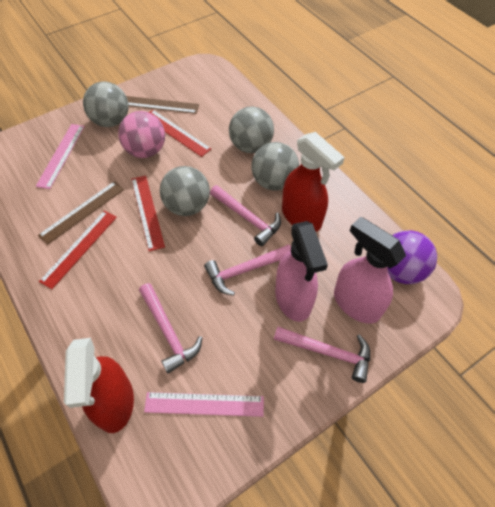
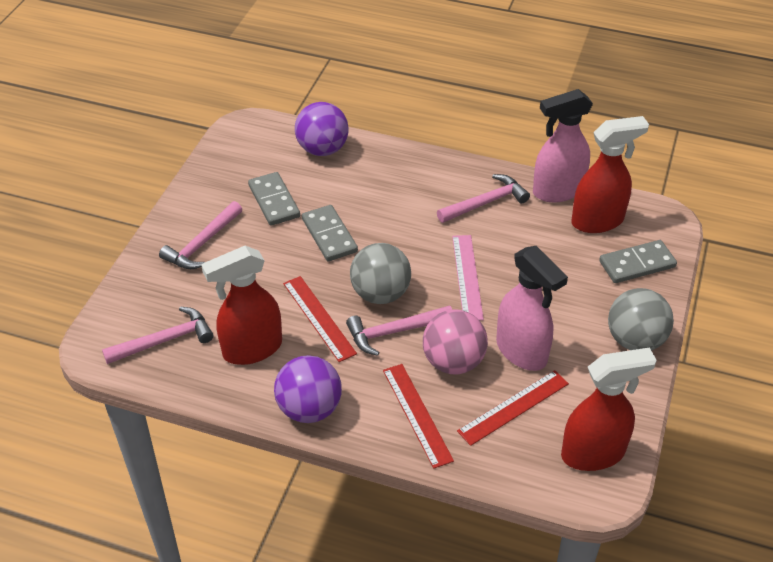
brown ruler: [38,181,124,245] [126,96,199,114] = 2 -> none = 0
grey ball: [83,81,129,127] [160,166,210,216] [229,106,274,153] [251,142,299,191] = 4 -> [350,243,411,304] [608,288,674,350] = 2
grey domino: none = 0 -> [248,172,300,226] [302,205,358,261] [599,240,677,283] = 3
pink ruler: [36,124,85,189] [144,392,264,417] = 2 -> [452,235,484,320] = 1
purple ball: [387,230,437,284] = 1 -> [274,355,342,423] [295,102,349,156] = 2
red spray bottle: [64,338,134,433] [282,132,345,232] = 2 -> [201,246,282,365] [561,347,657,471] [571,116,649,233] = 3

